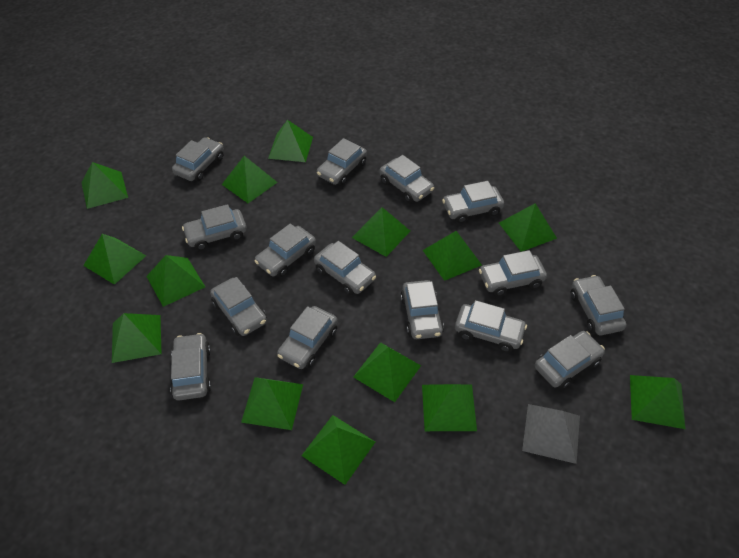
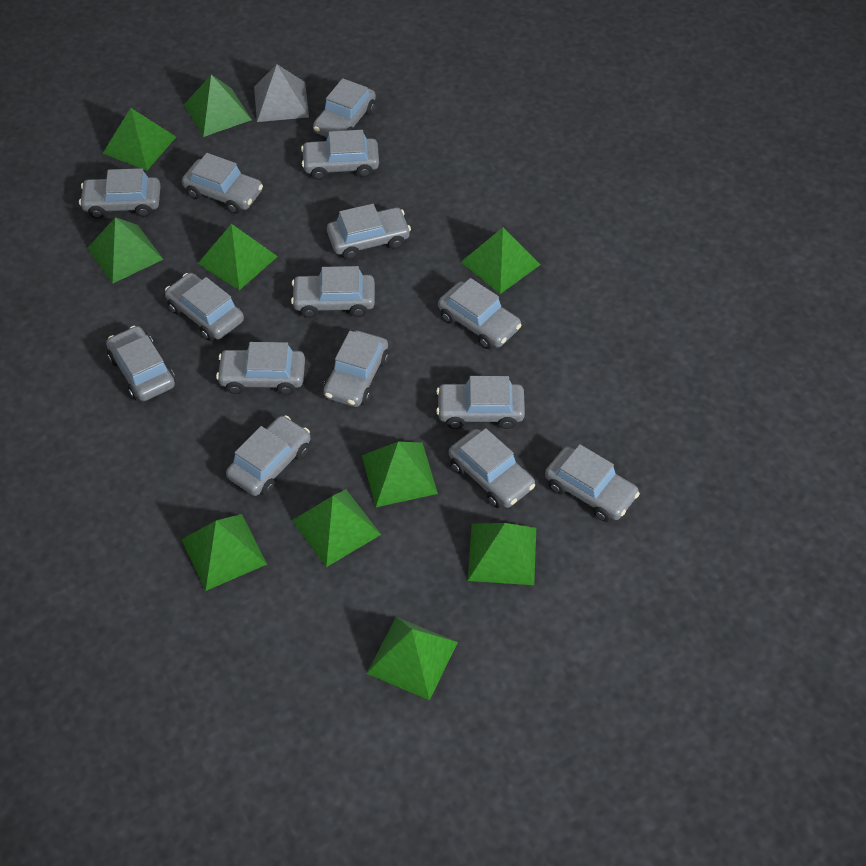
green pyramid: [81,162,128,209] [83,234,146,285] [112,313,162,363] [146,255,205,307] [222,156,278,203] [241,377,303,430] [268,120,313,162] [301,415,375,485] [352,207,410,257] [353,342,421,402] [422,384,477,431] [423,231,482,281] [499,203,557,252] [630,375,686,429] = 14 -> [87,217,164,284] [103,108,176,170] [181,514,267,591] [184,75,252,137] [198,224,278,290] [292,490,381,567] [362,442,438,507] [367,617,458,700] [461,227,541,294] [468,523,536,585] = 10

